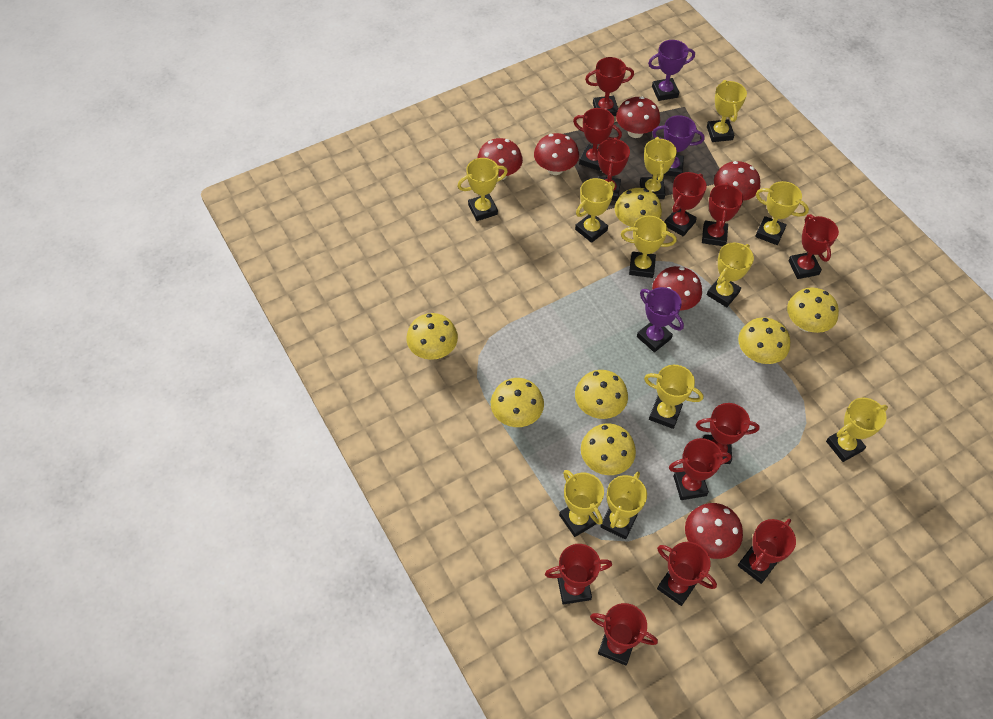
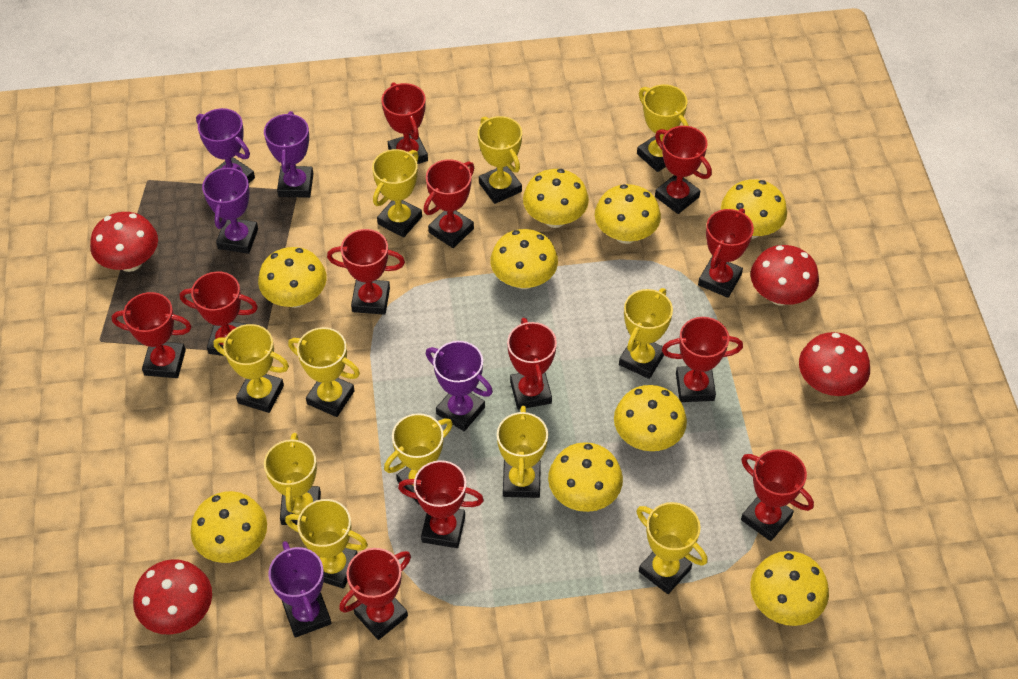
purple trophy: [637,287,684,352] [648,40,695,101] [652,115,704,177] = 3 -> [196,108,255,183] [202,165,258,254] [264,111,314,198] [268,541,331,638] [426,341,493,431] = 5
red mushroom: [477,138,523,180] [534,133,579,175] [616,97,660,138] [652,266,702,310] [685,503,743,559] [714,161,760,201] = 6 -> [90,212,158,272] [133,559,212,635] [750,245,819,305] [799,332,870,396] = 4
yellow mushroom: [406,313,458,360] [491,378,544,427] [575,370,628,419] [581,423,636,475] [615,188,662,227] [738,317,790,364] [787,287,839,333] = 7 -> [191,491,267,563] [258,247,327,308] [490,229,558,289] [523,169,589,228] [548,442,623,512] [595,184,661,244] [614,385,687,451] [721,179,787,239] [751,551,829,626] = 9

